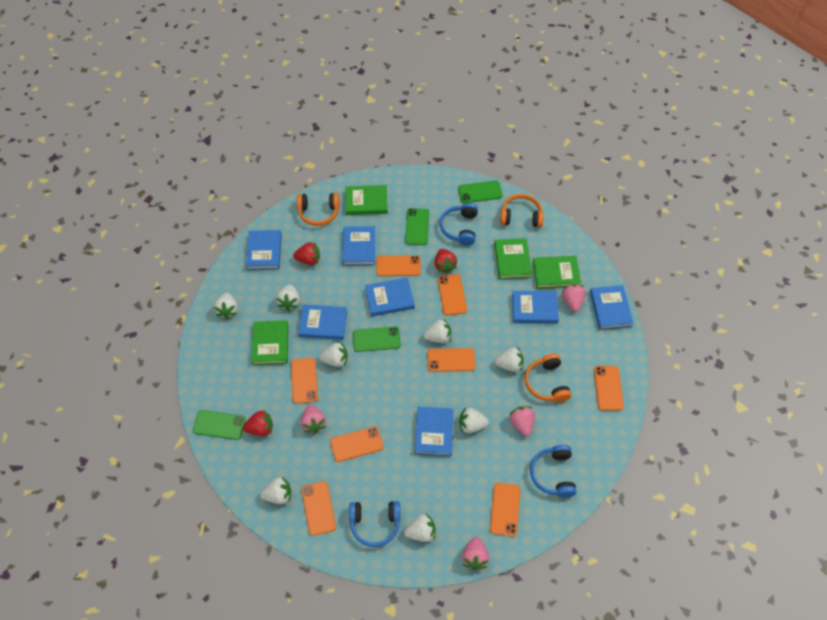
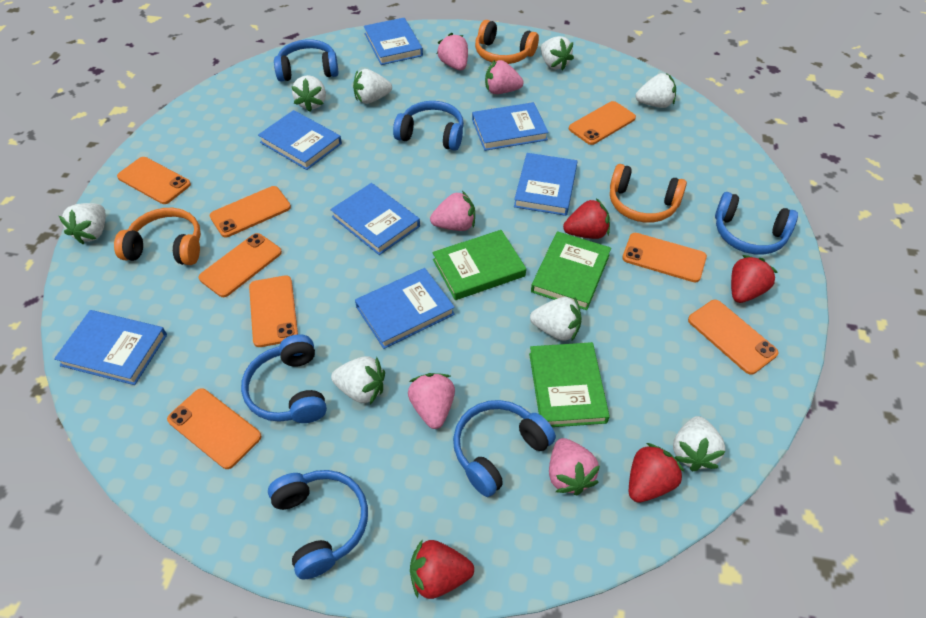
blue headphones: [349,501,400,547] [440,203,478,245] [530,445,577,497] = 3 -> [241,334,327,423] [268,470,368,579] [274,39,339,82] [393,101,464,151] [453,400,556,497] [715,192,798,255] = 6
green book: [252,320,288,365] [346,185,388,215] [494,238,532,279] [533,256,581,289] = 4 -> [432,230,526,300] [529,342,610,427] [531,231,611,310] = 3
green phone: [193,410,246,440] [353,327,401,352] [405,208,429,245] [458,180,503,203] = 4 -> none = 0
pink strawberry: [301,405,326,433] [462,537,489,570] [509,406,535,436] [562,284,586,312] = 4 -> [408,373,455,429] [430,191,475,231] [437,33,468,70] [485,60,524,94] [549,438,600,495] = 5
red strawberry: [243,410,273,436] [293,242,320,265] [435,249,457,274] = 3 -> [410,540,474,599] [563,198,610,239] [629,443,684,503] [731,255,778,303] = 4

